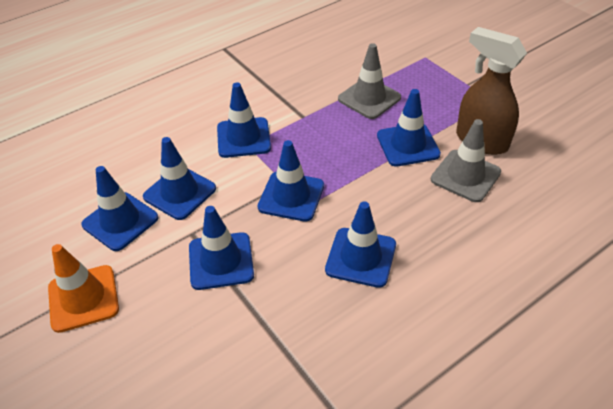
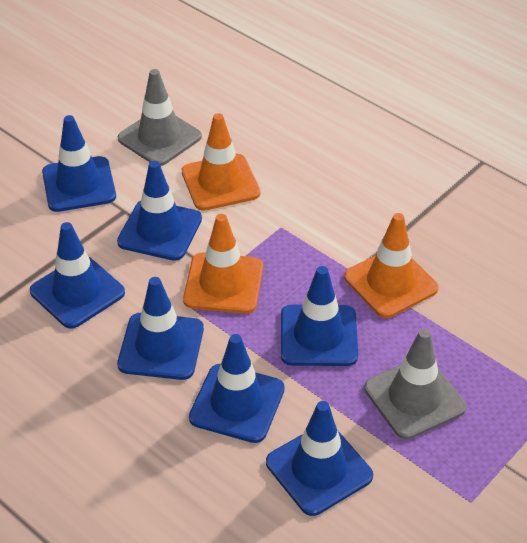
brown spray bottle: [456,27,527,155] = 1 -> none = 0
orange traffic cone: [48,244,119,333] = 1 -> [182,113,260,211] [183,214,263,314] [344,213,439,318] = 3

